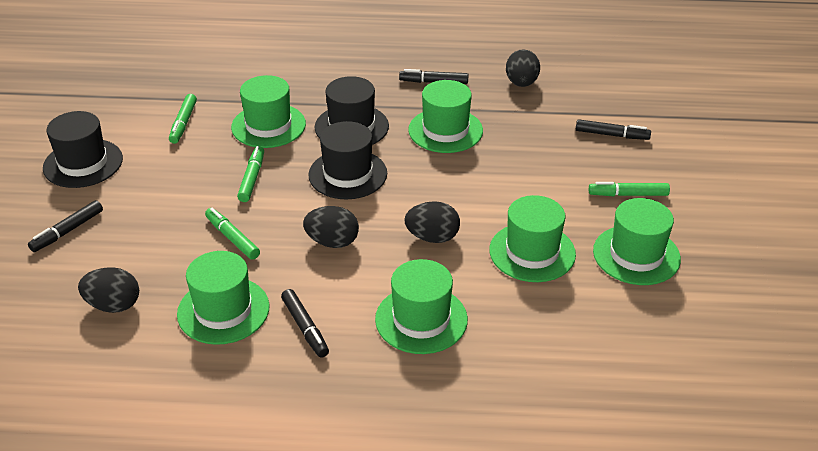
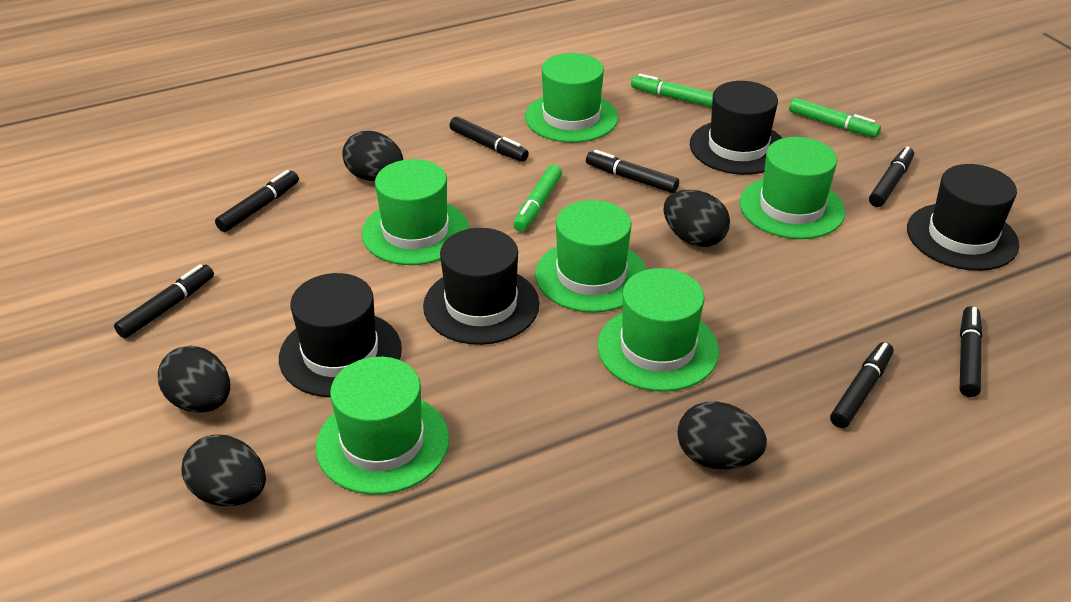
black egg: [78,267,139,313] [303,206,359,248] [404,201,460,243] [506,50,540,87] = 4 -> [158,346,230,413] [181,434,266,506] [342,131,403,181] [664,190,730,247] [677,402,767,469] = 5
black hat: [43,111,123,188] [308,121,387,199] [315,76,389,145] = 3 -> [279,273,402,397] [423,228,539,345] [690,81,782,175] [907,164,1019,271] = 4
black marker: [28,200,103,252] [281,289,329,358] [399,69,469,84] [576,119,651,140] = 4 -> [114,264,214,338] [215,170,299,232] [450,117,529,162] [586,150,679,193] [830,342,894,428] [869,146,914,207] [960,306,983,397] = 7
green marker: [169,94,197,144] [205,208,260,259] [237,146,264,202] [589,182,670,196] = 4 -> [513,165,562,232] [631,74,713,107] [789,98,881,137] = 3

